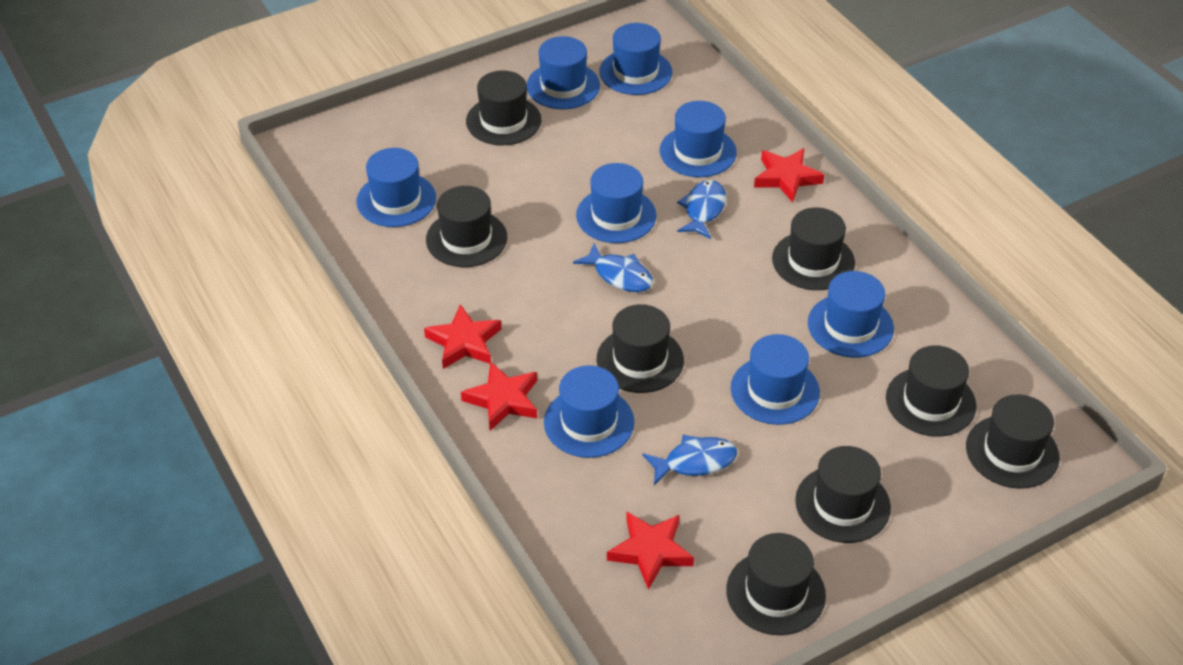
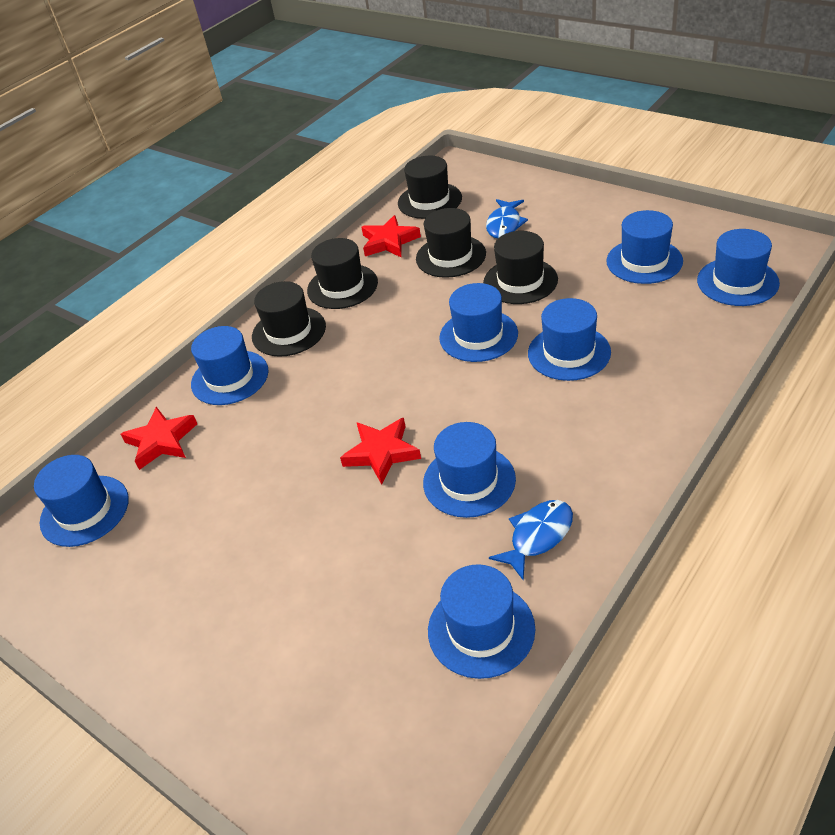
black hat: [426,186,507,267] [466,70,541,145] [597,304,684,393] [726,533,826,635] [772,207,855,290] [795,446,891,543] [886,345,977,437] [966,394,1060,489] = 8 -> [252,281,326,357] [307,238,378,309] [398,156,462,219] [416,208,486,278] [483,231,558,304] = 5
blue fish: [573,243,653,292] [642,435,737,485] [677,180,726,239] = 3 -> [486,199,528,238] [489,500,573,581] = 2
red star: [424,304,501,369] [461,362,537,431] [607,512,694,590] [754,148,824,203] = 4 -> [121,407,197,470] [340,418,421,484] [361,215,421,258] = 3

